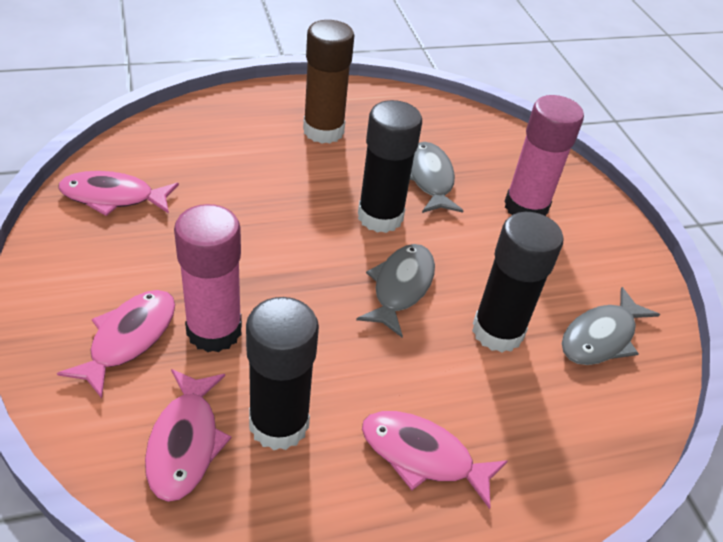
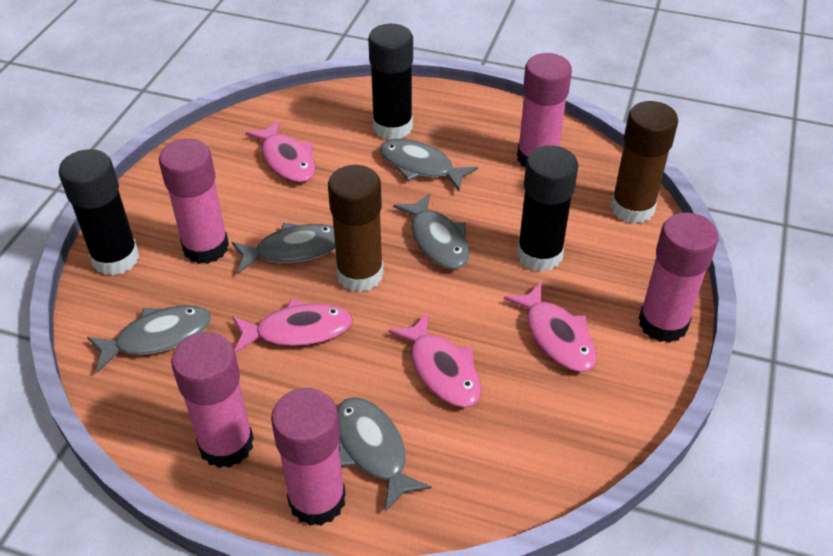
brown glue stick: [303,20,354,144] = 1 -> [328,165,384,292] [611,101,678,224] = 2
grey fish: [356,244,435,337] [410,142,464,213] [562,287,660,365] = 3 -> [87,305,211,373] [232,223,335,274] [337,397,432,512] [379,139,478,191] [393,193,469,269] = 5
pink glue stick: [174,204,242,352] [504,95,584,216] = 2 -> [159,139,229,264] [171,332,254,468] [271,388,346,526] [517,53,572,168] [639,212,719,343] = 5

